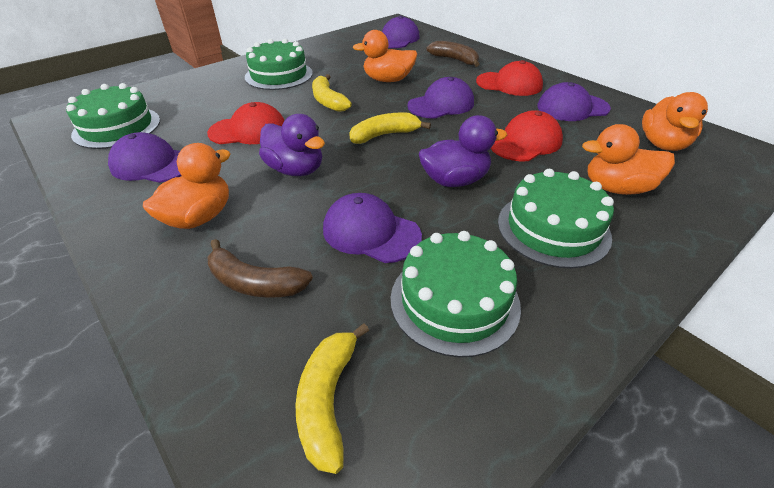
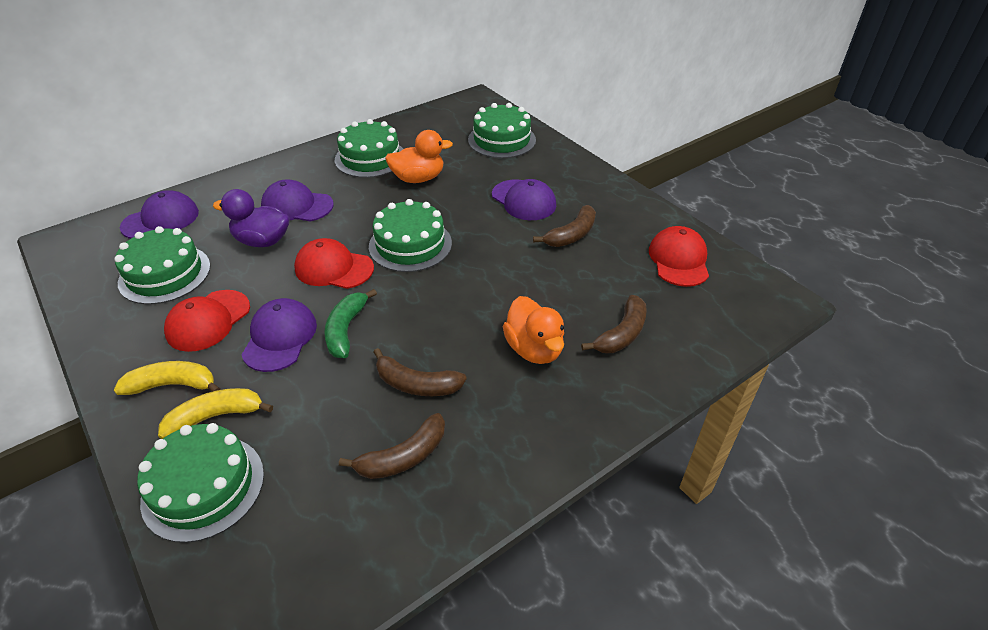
brown banana: [208,239,313,298] [426,41,479,67] = 2 -> [339,413,445,479] [373,348,467,396] [533,205,596,247] [581,295,647,353] = 4
green banana: none = 0 -> [324,289,377,358] = 1
green cake: [66,83,160,149] [245,39,313,90] [391,231,521,357] [498,169,614,269] = 4 -> [114,226,211,304] [137,423,264,543] [335,119,403,178] [369,199,452,272] [468,103,536,158] = 5
orange duck: [143,143,231,229] [353,30,417,82] [582,124,675,195] [642,92,708,151] = 4 -> [385,130,453,183] [503,296,564,364] = 2
purple cap: [108,132,182,183] [323,193,422,263] [382,16,420,48] [407,77,474,119] [537,82,611,121] = 5 -> [120,190,199,239] [241,298,317,372] [261,179,334,221] [492,179,556,220] = 4
purple duck: [259,114,325,176] [419,115,507,187] = 2 -> [213,189,289,247] = 1
yellow banana: [296,323,369,474] [312,74,352,112] [349,112,431,144] = 3 -> [114,361,220,395] [158,388,273,439] = 2

